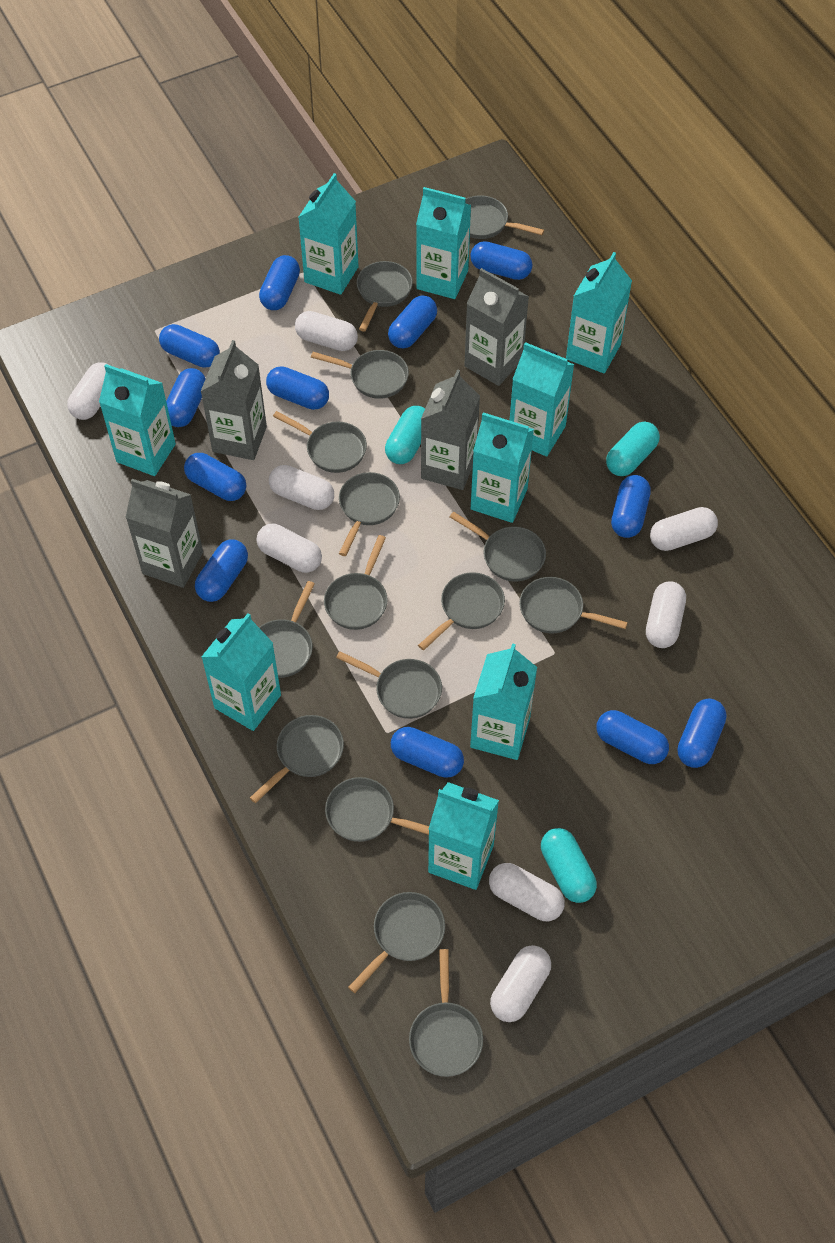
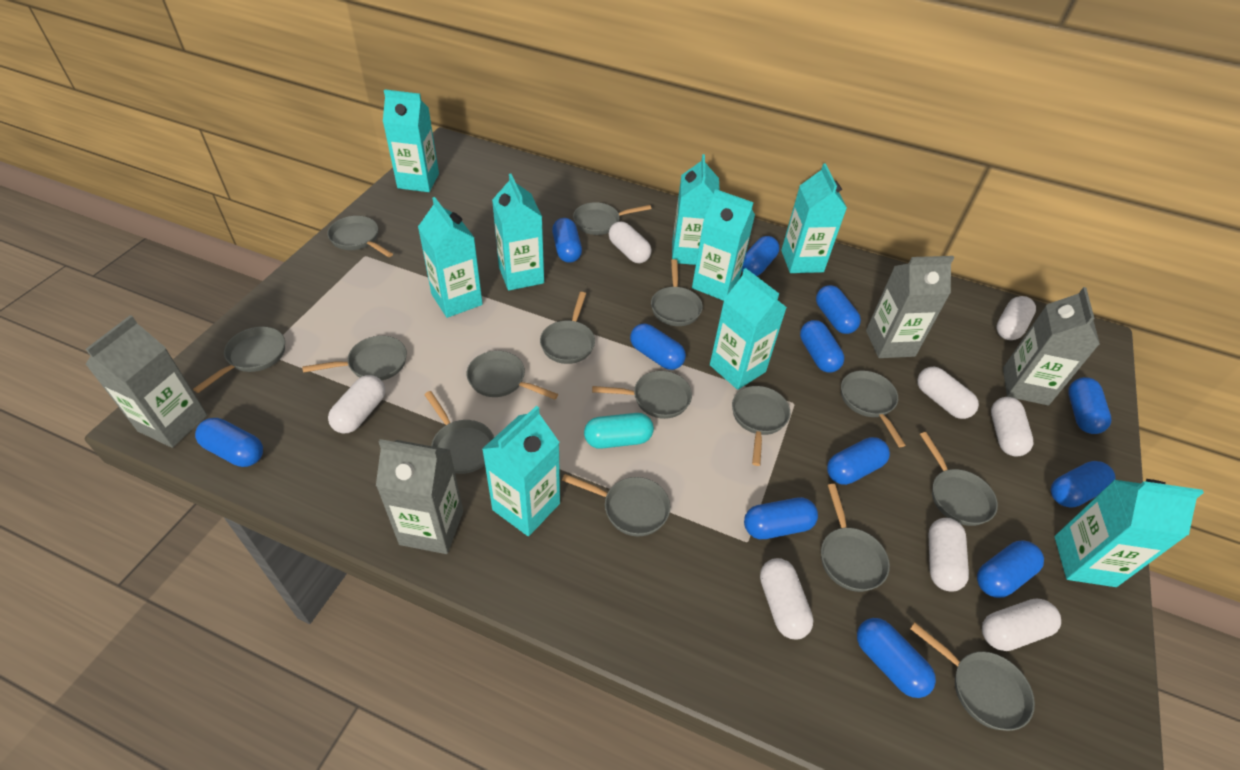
turquoise capsule: [385,406,425,464] [541,828,597,903] [606,422,660,476] = 3 -> [584,413,654,449] = 1

